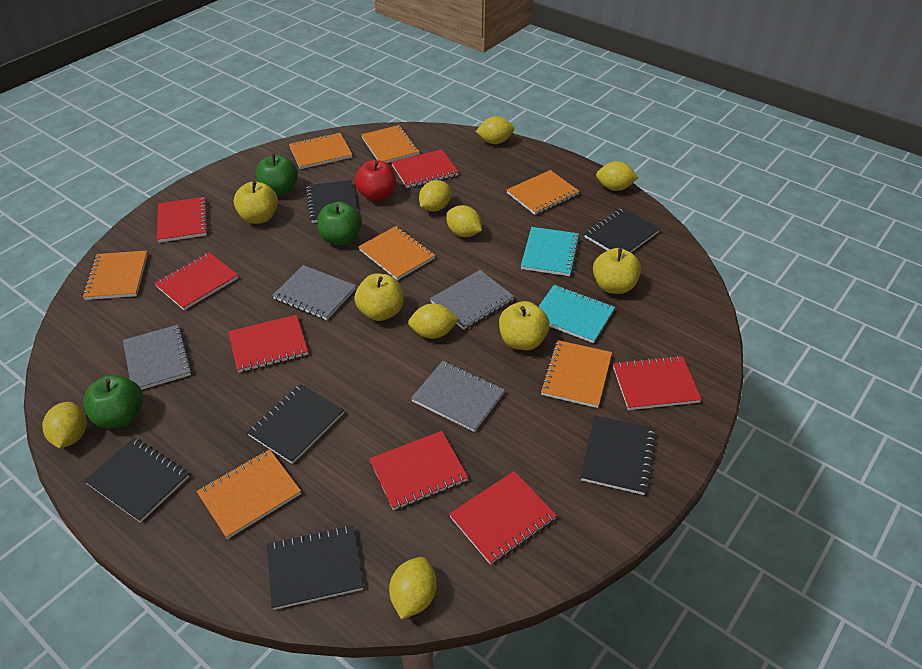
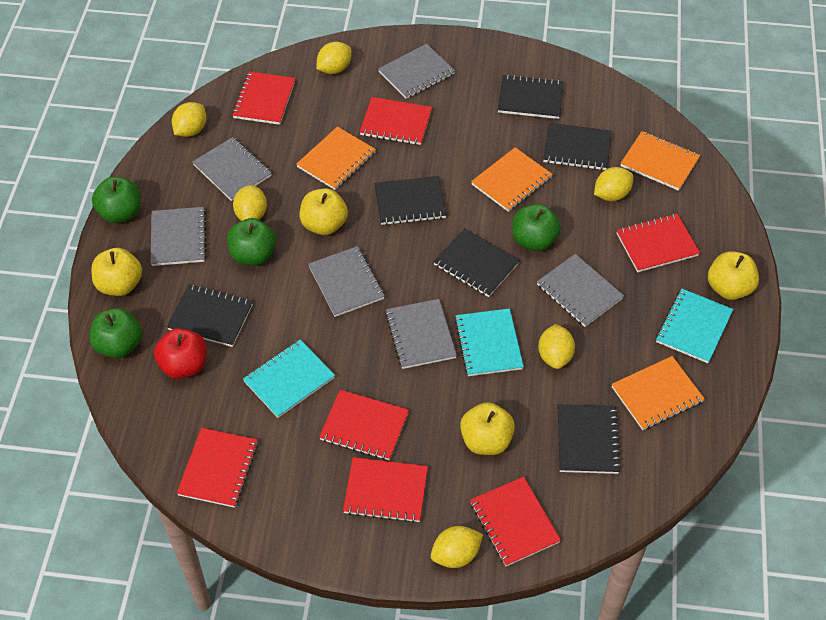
green apple: [84,375,143,428] [256,154,298,196] [317,202,362,245] = 3 -> [90,308,142,358] [92,177,140,223] [227,218,276,265] [512,204,561,251] = 4
grey notebook: [123,325,192,390] [272,265,356,320] [411,361,505,432] [430,270,514,330] = 4 -> [151,207,207,266] [192,137,272,201] [308,246,385,317] [378,44,455,99] [385,299,457,369] [537,254,624,327] = 6
orange notebook: [83,251,148,300] [196,449,301,539] [289,133,352,169] [358,226,435,280] [361,125,420,163] [507,170,580,215] [540,340,612,408] = 7 -> [296,127,376,190] [471,147,553,212] [612,356,705,430] [620,131,700,191] = 4
turquoise notebook: [521,227,580,276] [538,285,615,343] = 2 -> [243,339,335,418] [454,308,524,376] [656,289,733,363] = 3
yellow lemon: [42,402,87,449] [389,557,437,619] [408,303,459,339] [419,180,451,211] [446,205,482,237] [476,116,514,144] [596,161,639,191] = 7 -> [172,102,206,137] [233,185,267,221] [316,42,351,74] [431,526,483,568] [538,324,575,369] [594,167,633,201] = 6

